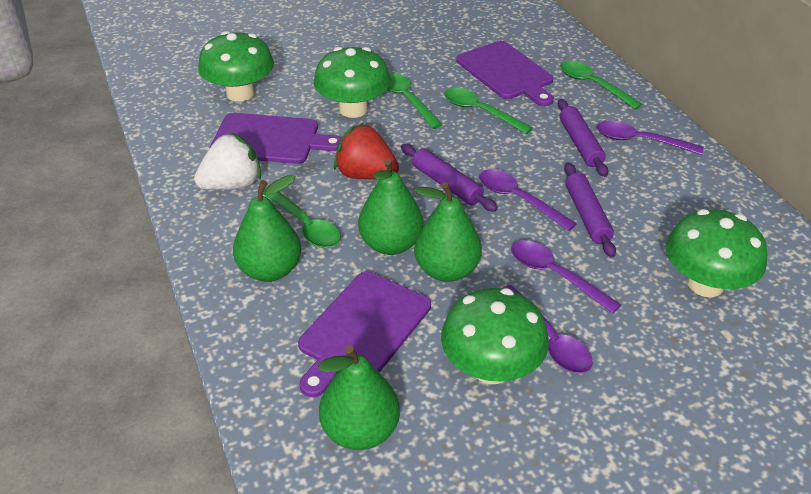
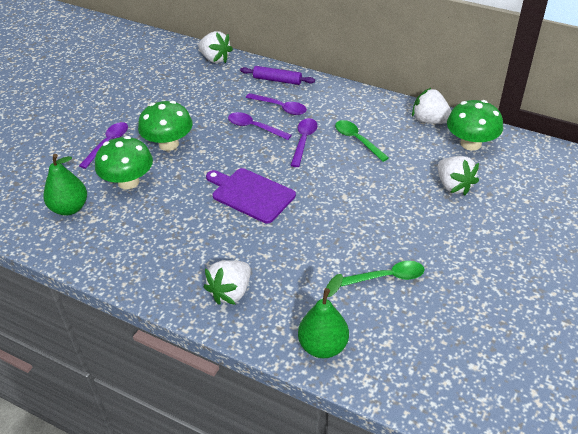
green mushroom: [198,31,274,102] [314,47,391,118] [441,288,549,384] [666,209,767,297] = 4 -> [95,136,153,190] [138,101,193,151] [447,100,503,151] = 3
green pear: [233,174,301,282] [318,345,400,450] [358,159,424,255] [414,182,482,282] = 4 -> [43,154,87,216] [298,274,349,358] = 2
green spoon: [263,191,341,248] [387,73,443,129] [444,88,533,134] [560,61,643,109] = 4 -> [335,120,389,162] [340,261,425,287] = 2
purple cutting board: [209,113,341,164] [298,271,431,397] [456,41,554,106] = 3 -> [206,168,296,223] = 1
purple rolling pin: [401,144,498,212] [558,99,608,177] [564,163,616,257] = 3 -> [240,66,315,85] = 1
red strawberry: [334,123,399,179] = 1 -> none = 0
white strawberry: [194,132,261,190] = 1 -> [198,31,233,63] [204,260,251,305] [412,88,452,124] [438,156,479,195] = 4

